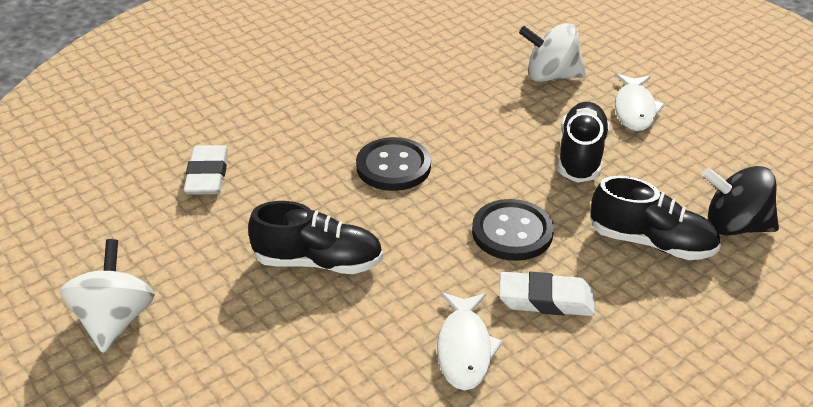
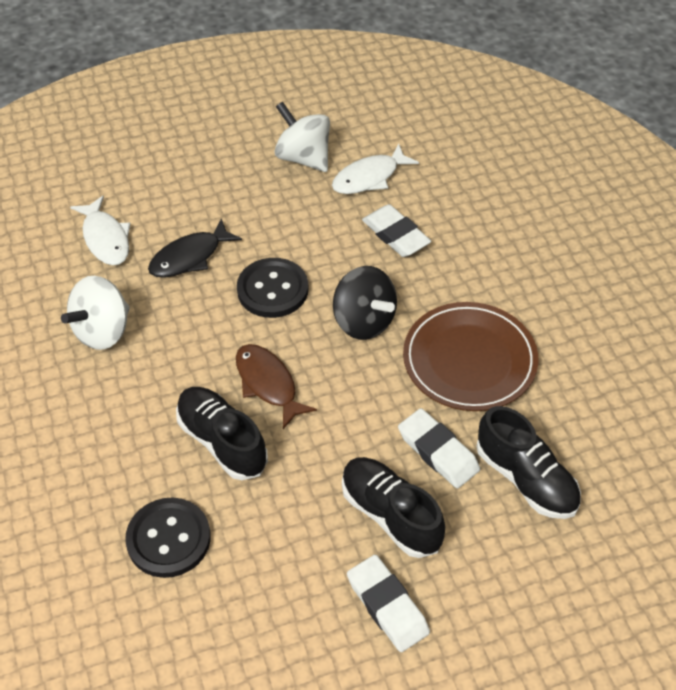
black fish: none = 0 -> [148,218,242,278] = 1
brown fish: none = 0 -> [236,344,317,429] = 1
brown plate: none = 0 -> [403,302,538,411] = 1
white eraser: [184,145,228,195] [499,272,595,316] = 2 -> [347,555,430,652] [362,204,431,257] [398,408,480,489] = 3

